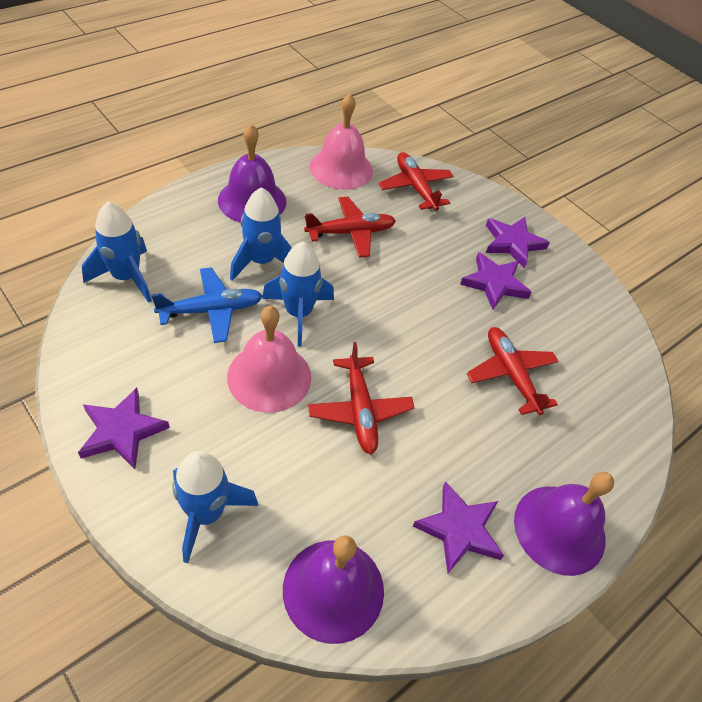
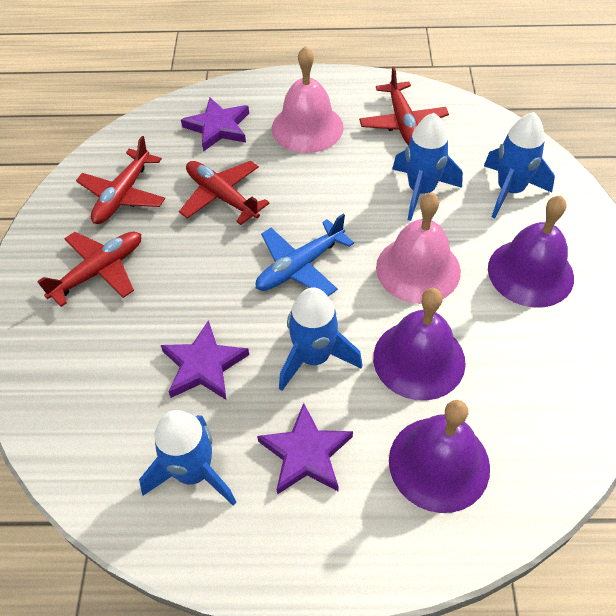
purple star: [78,388,170,469] [413,482,504,573] [460,252,532,310] [486,217,550,268] = 4 -> [161,320,249,400] [181,97,249,152] [257,403,353,495] = 3

